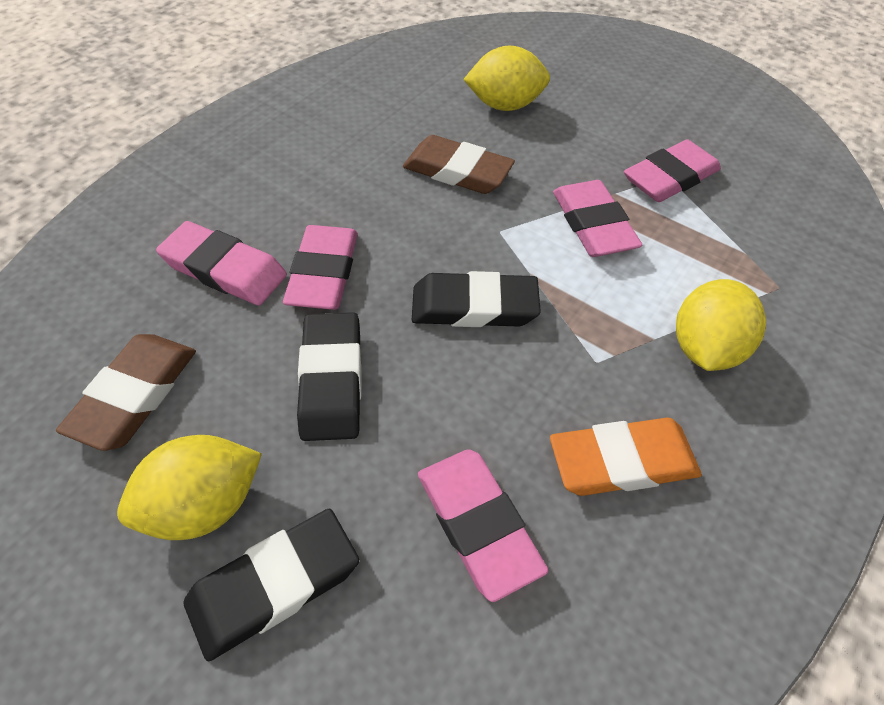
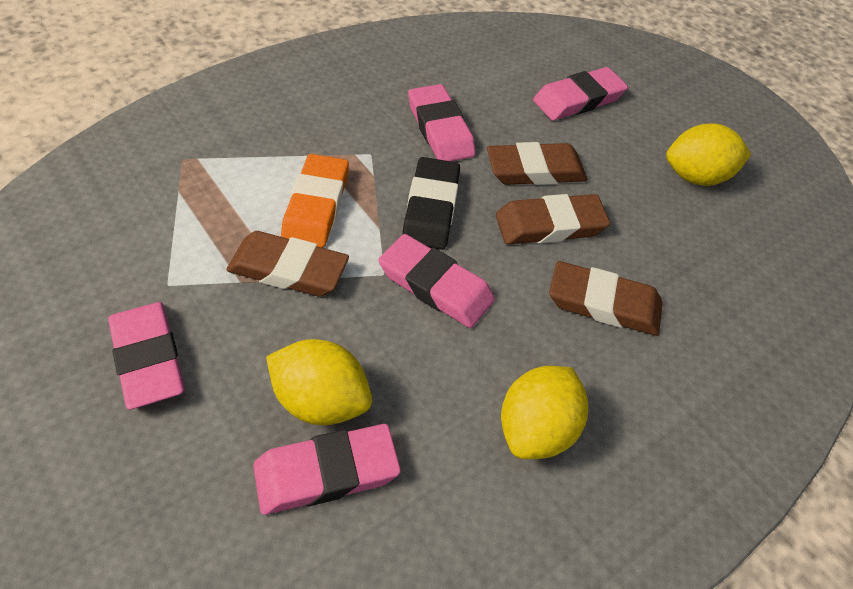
black eraser: [184,509,359,661] [297,312,362,441] [412,271,541,327] = 3 -> [402,157,460,250] = 1
brown eraser: [56,334,196,451] [403,135,515,194] = 2 -> [226,231,349,297] [487,142,587,185] [496,194,610,244] [549,261,663,336] = 4

